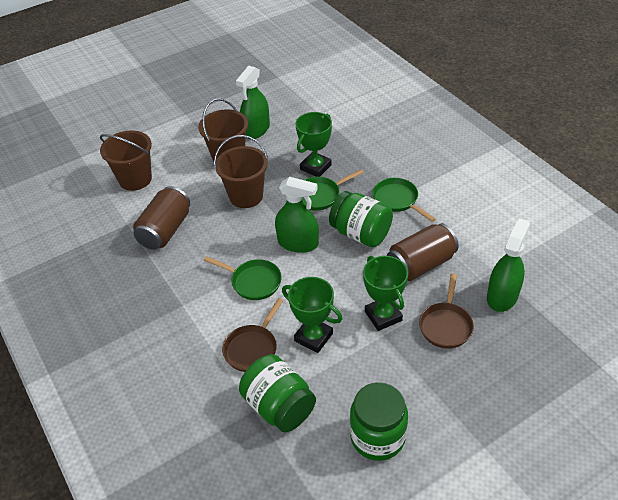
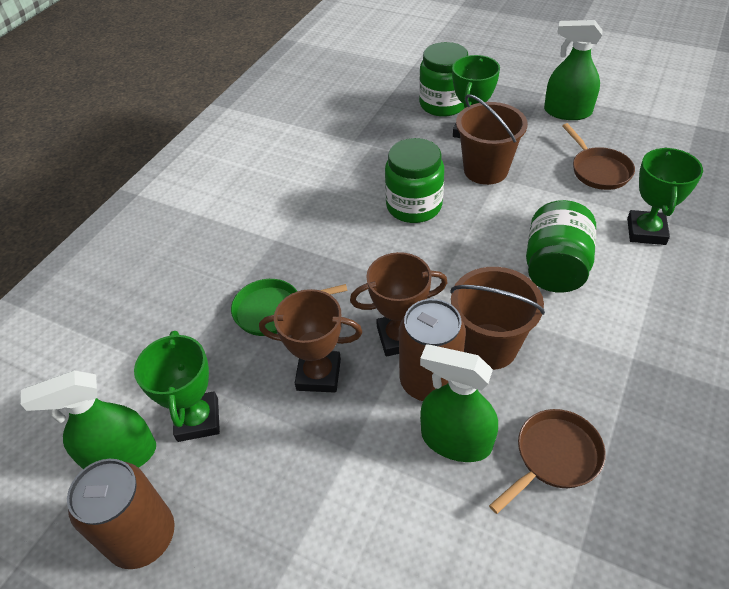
brown bucket: [100,131,152,191] [198,98,248,162] [214,135,268,208] = 3 -> [450,267,545,370] [456,94,528,185] = 2
brown trophy: none = 0 -> [259,289,362,393] [350,252,448,356] = 2
green pan: [204,256,282,300] [302,169,364,211] [372,178,436,222] = 3 -> [231,279,347,336] = 1

